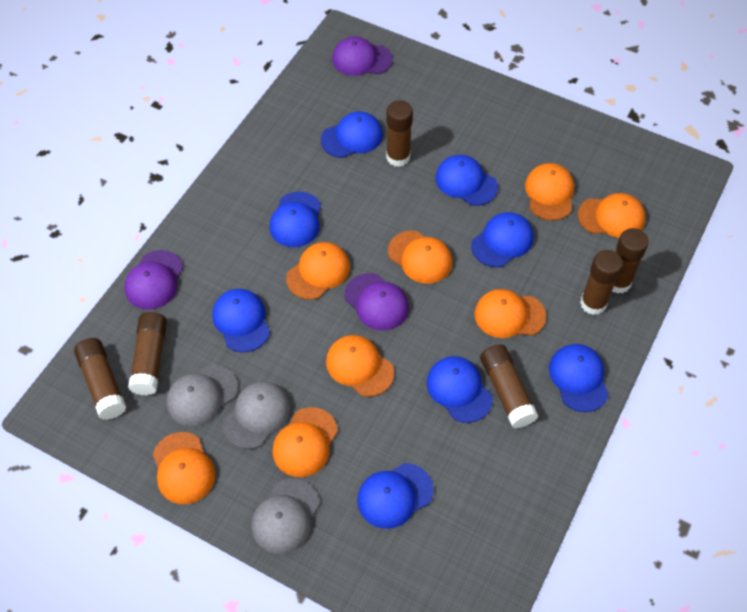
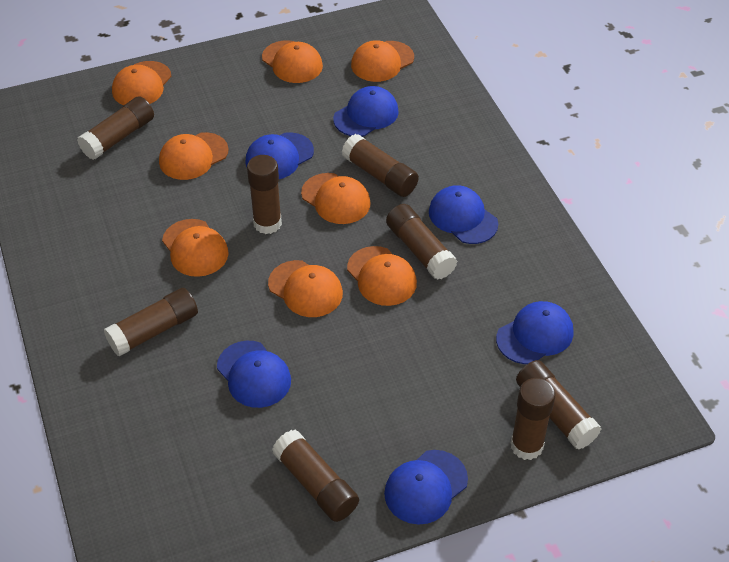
blue cap: [212,289,270,352] [269,191,321,247] [321,111,383,158] [357,463,433,529] [427,356,493,423] [435,155,498,206] [471,212,534,267] [549,344,609,412] = 8 -> [217,341,291,408] [246,132,314,179] [333,86,399,137] [384,450,468,525] [429,185,498,244] [496,301,573,364] = 6
brown glue stick: [74,338,126,420] [128,312,167,395] [386,100,413,167] [480,344,538,428] [580,250,623,315] [612,228,649,293] = 6 -> [77,96,154,160] [104,288,198,356] [247,155,282,234] [272,429,359,522] [342,134,419,197] [386,204,457,280] [511,378,555,460] [516,360,601,449] = 8
grey cap: [167,365,238,426] [223,382,291,449] [251,478,320,554] = 3 -> none = 0
purple cap: [125,250,183,310] [332,36,393,76] [344,273,409,331] = 3 -> none = 0

